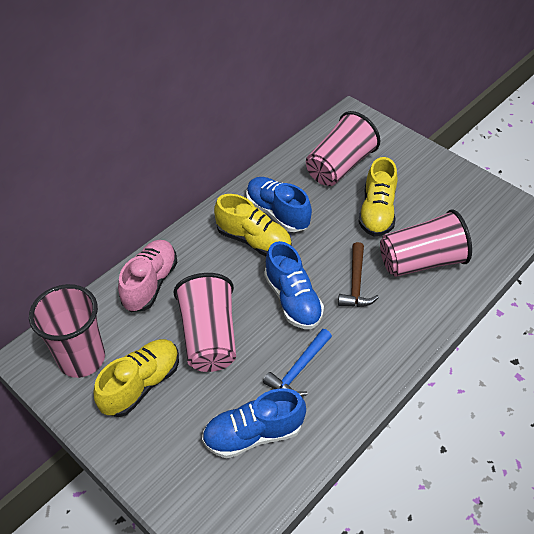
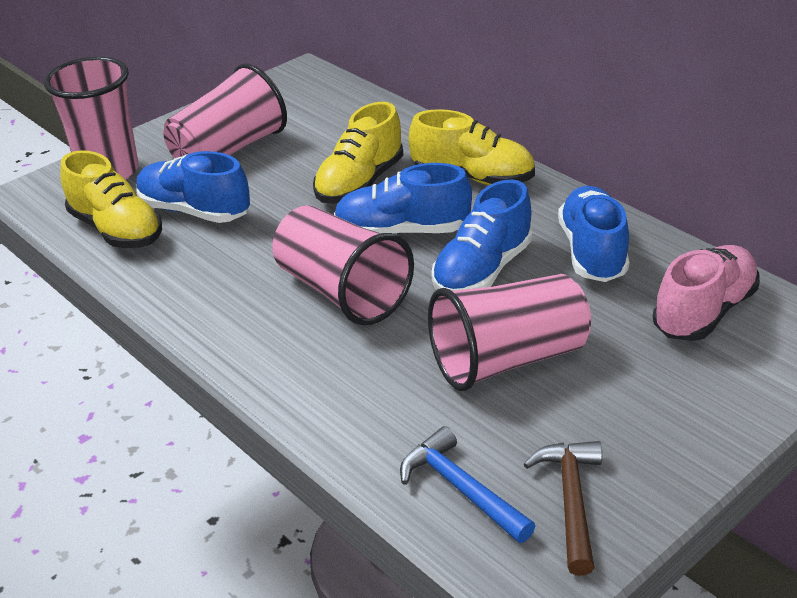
blue shoe: [202,388,306,459] [246,177,312,232] [264,241,324,329] = 3 -> [137,151,250,223] [334,163,472,234] [431,179,533,291] [558,186,629,282] = 4

